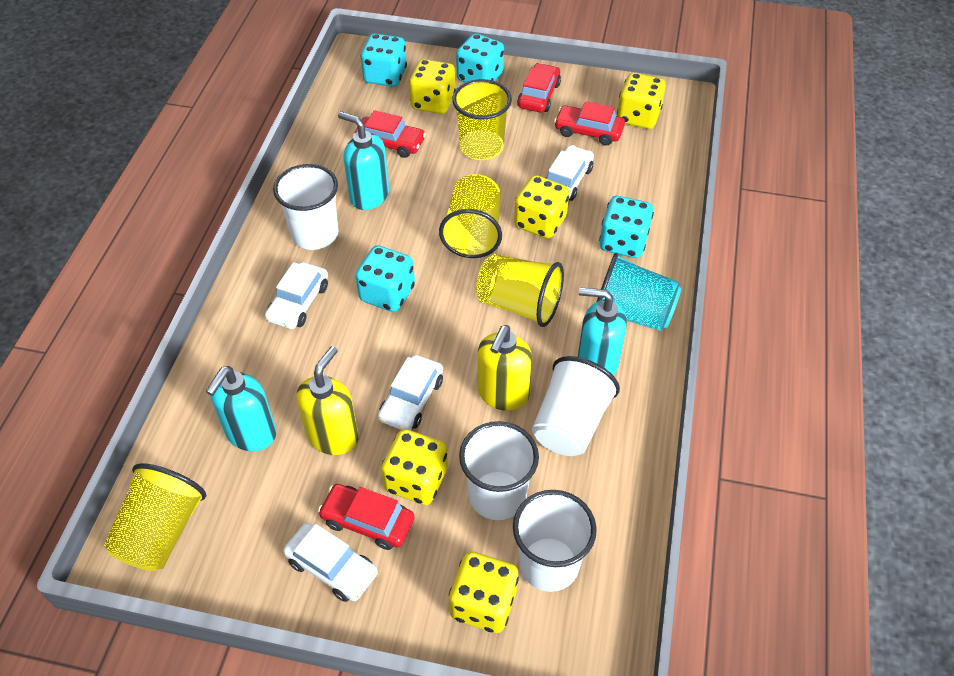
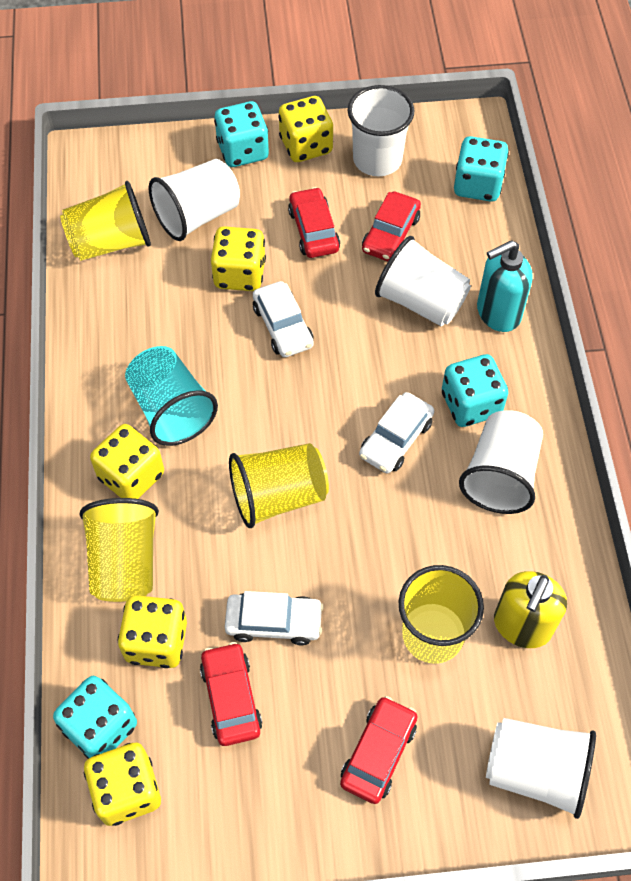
turquoise soap dispenser: [205,366,277,451] [338,111,389,210] [578,287,627,376] = 3 -> [477,240,532,332] = 1
white car: [265,262,328,329] [283,523,378,602] [378,355,443,430] [546,145,594,201] = 4 -> [225,591,324,646] [253,281,314,357] [359,392,434,473] = 3
white cup: [273,164,339,250] [459,421,539,520] [513,490,597,592] [532,356,620,456] = 4 -> [148,159,240,241] [347,85,414,176] [375,236,471,326] [459,410,543,514] [486,718,596,819] = 5
yellow soap dispenser: [296,346,359,455] [478,325,532,411] = 2 -> [494,571,567,648] = 1

